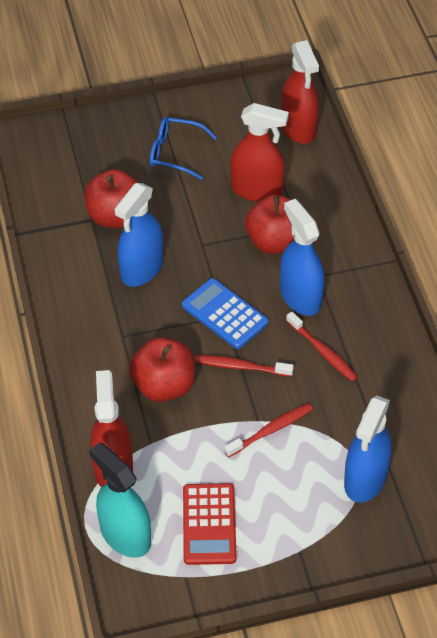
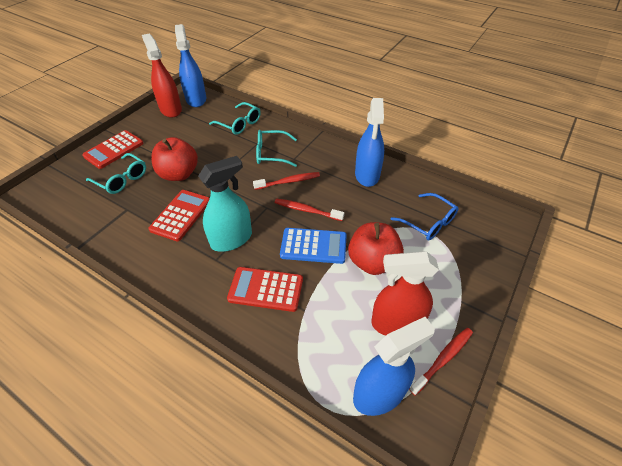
red apple: [85,169,139,228] [129,337,195,402] [245,195,294,254] = 3 -> [151,137,198,181] [348,222,404,275] = 2
red calculator: [183,483,236,565] = 1 -> [82,130,144,169] [148,190,210,241] [227,267,303,312] = 3
red spray bottle: [90,370,133,487] [230,103,289,202] [281,40,319,144] = 3 -> [142,34,182,118] [371,251,439,336] = 2
turquoise glasses: none = 0 -> [86,153,146,194] [209,102,261,135] [256,130,297,167] = 3

